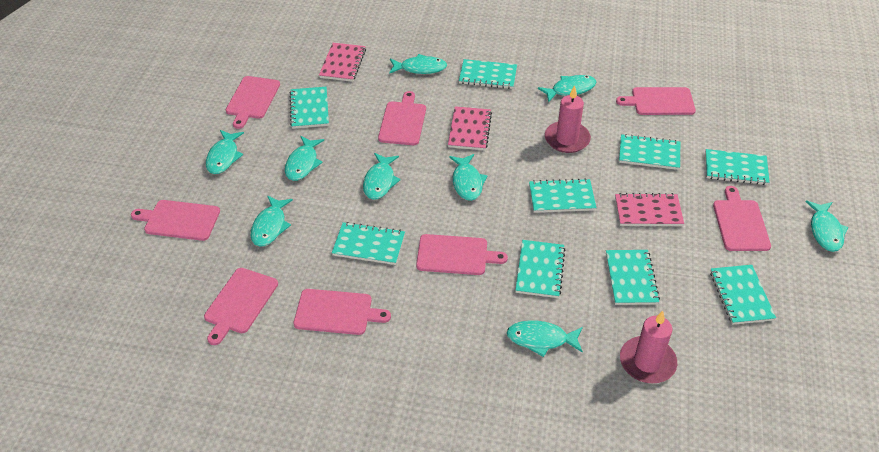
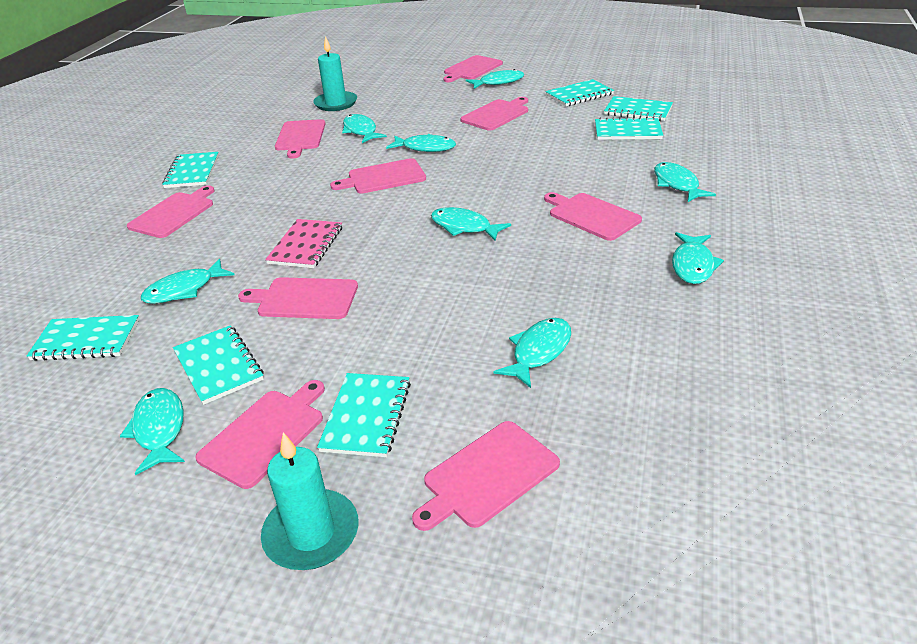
pink candle: [545,85,591,153] [620,311,677,383] = 2 -> none = 0
pink cutting board: [131,200,220,241] [204,268,278,345] [226,76,280,129] [293,289,391,335] [378,91,426,145] [416,234,508,275] [616,87,696,115] [713,186,771,251] = 8 -> [127,185,215,238] [195,380,325,489] [238,277,358,319] [275,119,325,159] [330,158,426,194] [412,421,560,531] [443,55,503,82] [460,97,528,131] [544,192,642,241] = 9
pink notebook: [319,43,366,82] [448,106,492,150] [615,193,684,226] = 3 -> [265,219,342,268] = 1
turquoise candle: none = 0 -> [261,432,358,570] [313,36,357,111] = 2
turquoise notebook: [289,87,329,129] [332,222,405,265] [459,59,517,89] [515,240,565,298] [529,178,596,213] [606,250,660,305] [619,134,680,170] [705,149,770,185] [710,265,776,325] = 9 -> [27,315,139,361] [162,152,219,188] [173,325,264,405] [317,373,411,457] [545,79,614,106] [595,117,663,140] [604,96,673,121] = 7

